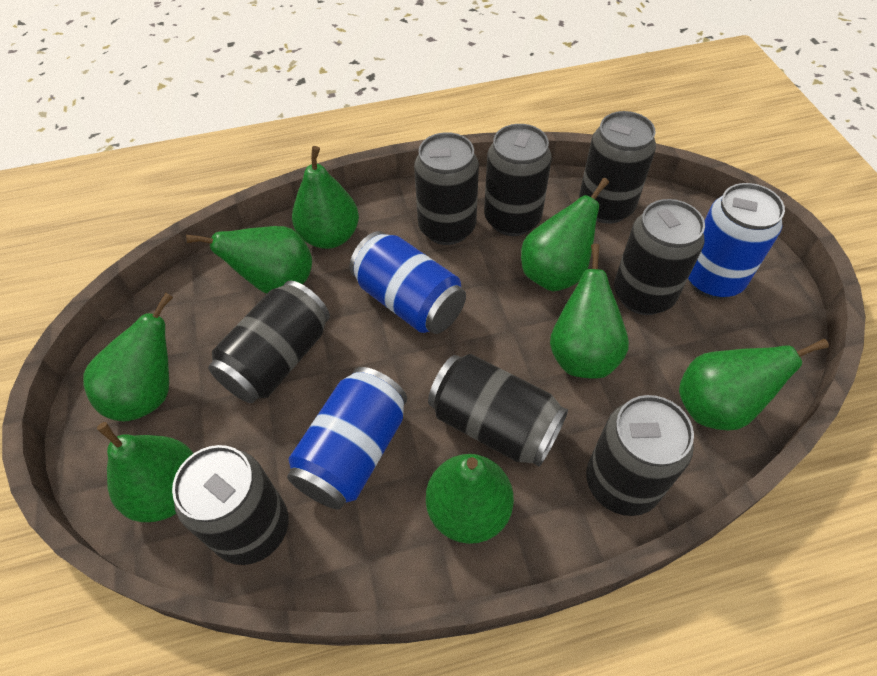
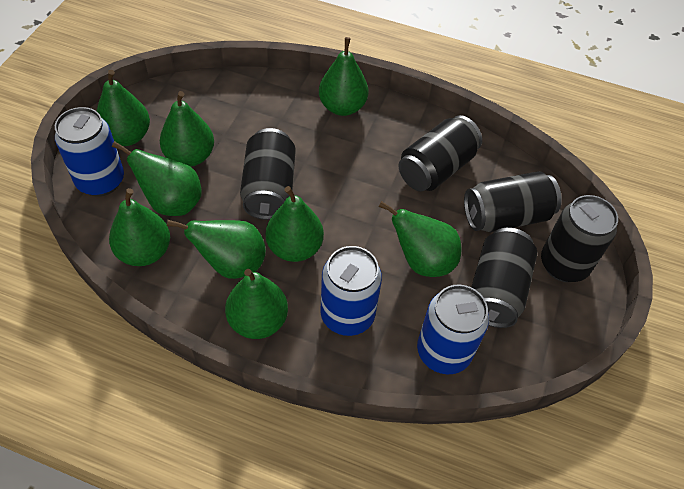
black can: [172,445,289,565] [208,280,330,403] [414,132,479,245] [428,354,568,467] [484,124,552,236] [579,111,656,224] [586,395,694,516] [614,199,705,315] = 8 -> [240,128,296,220] [398,115,482,191] [464,171,562,232] [471,228,537,328] [541,195,618,282] = 5
green pear: [83,293,173,421] [97,422,193,522] [186,226,312,293] [292,146,359,249] [426,454,514,544] [521,178,609,292] [550,244,629,379] [679,339,829,431] = 8 -> [97,70,150,146] [109,188,170,266] [112,141,201,216] [160,91,214,167] [167,220,266,279] [225,269,288,339] [266,186,324,262] [319,37,369,116] [379,201,461,277] = 9

